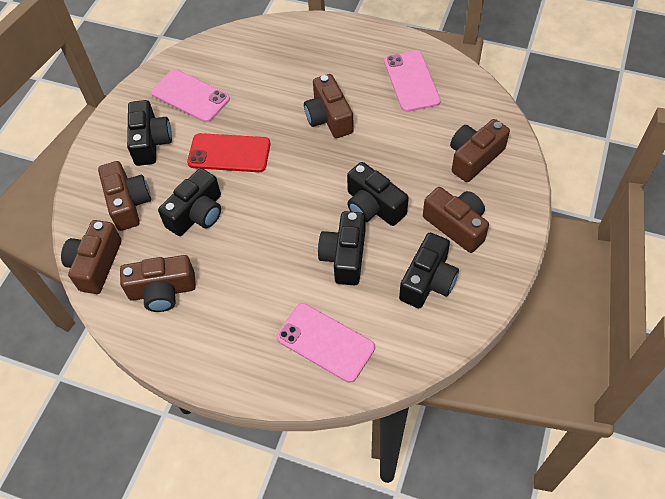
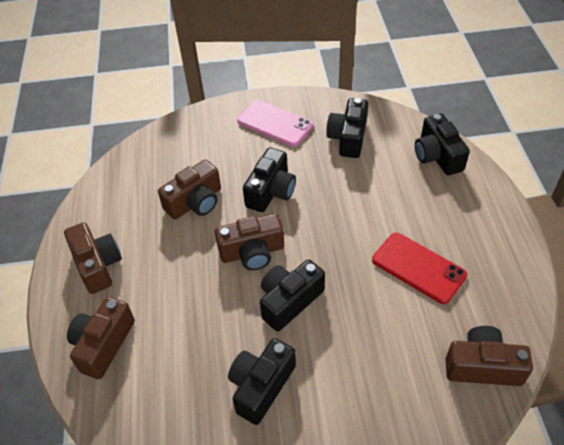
brown camera: [61,220,122,294] [98,161,151,231] [120,255,196,312] [304,74,354,138] [423,187,489,253] [450,119,510,182] = 6 -> [64,222,122,294] [67,297,135,379] [158,159,221,220] [215,214,284,270] [445,326,533,386] = 5
pink phone: [151,69,230,122] [276,303,375,383] [384,51,441,112] = 3 -> [237,100,313,147] = 1

